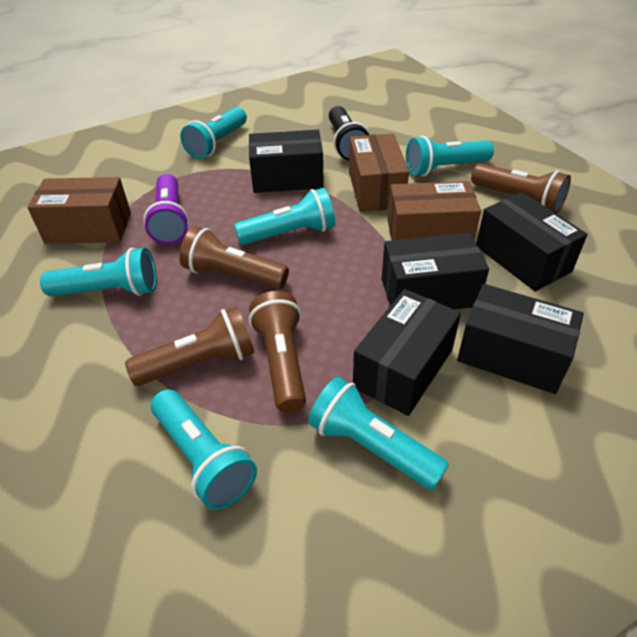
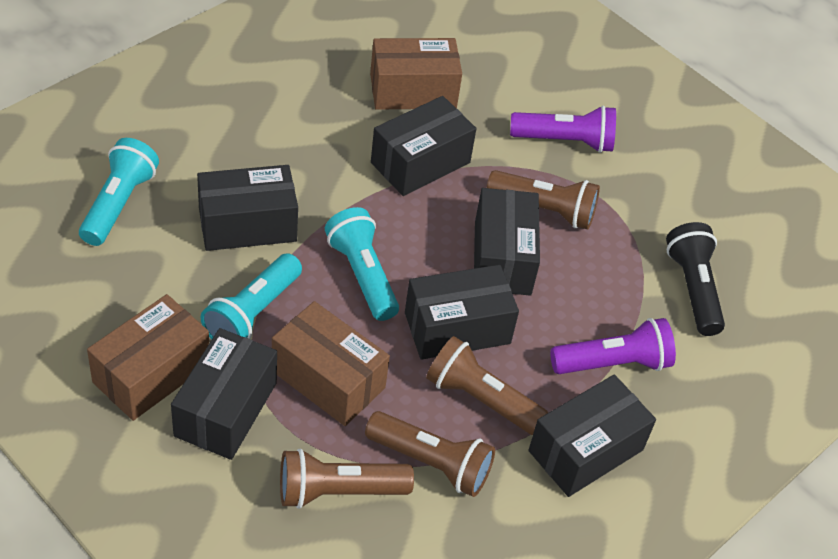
black box: [249,130,324,193] [353,289,461,416] [382,233,489,309] [457,284,584,394] [476,192,588,292] = 5 -> [171,328,277,460] [197,165,298,251] [371,96,476,196] [405,265,519,360] [474,188,540,296] [528,374,656,497] = 6
purple flashlight: [143,174,189,245] = 1 -> [510,105,616,153] [550,318,676,374] = 2
turquoise flashlight: [40,248,157,297] [151,389,257,510] [180,107,247,159] [234,188,335,245] [308,377,449,491] [406,136,494,176] = 6 -> [79,138,159,246] [201,253,302,339] [325,207,399,321] = 3

